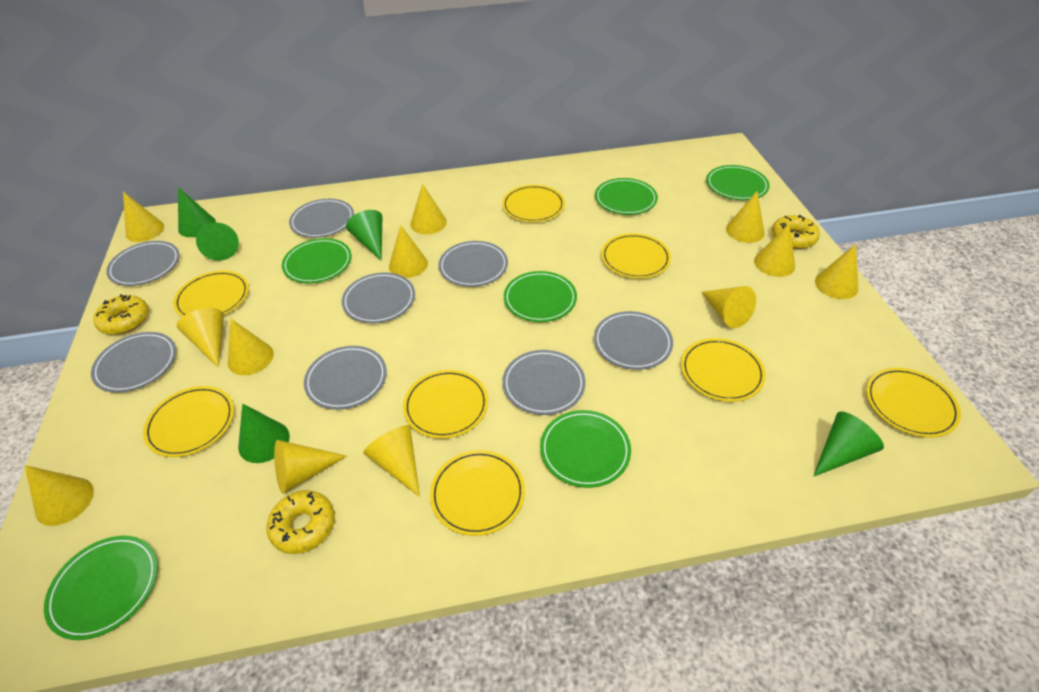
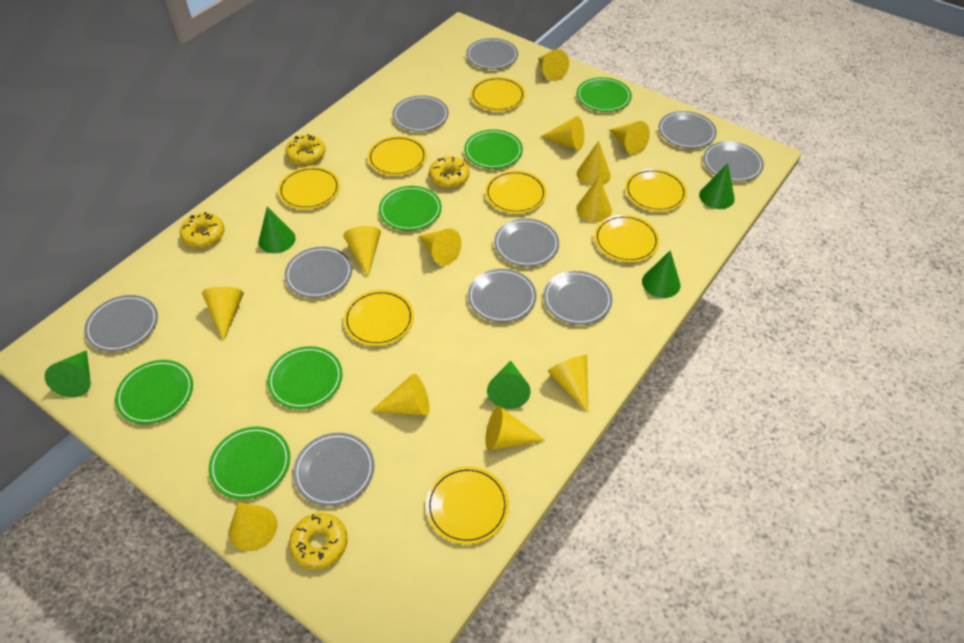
grey plate: [91,332,176,393] [106,241,180,286] [289,199,354,238] [304,346,387,410] [342,272,415,324] [439,241,508,287] [502,350,586,415] [594,311,673,370] = 8 -> [84,295,158,352] [284,247,352,298] [293,433,375,506] [392,95,449,132] [466,38,518,69] [468,269,537,322] [494,218,559,267] [543,271,613,325] [659,111,717,148] [703,141,764,182] = 10
yellow donut: [93,294,149,335] [267,490,335,554] [772,215,820,249] = 3 -> [180,212,225,248] [285,134,326,165] [289,513,348,570] [429,156,469,188] = 4

